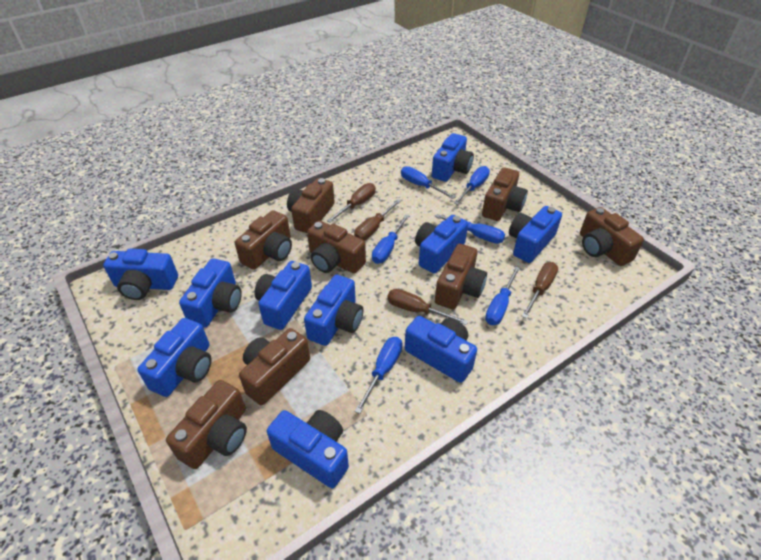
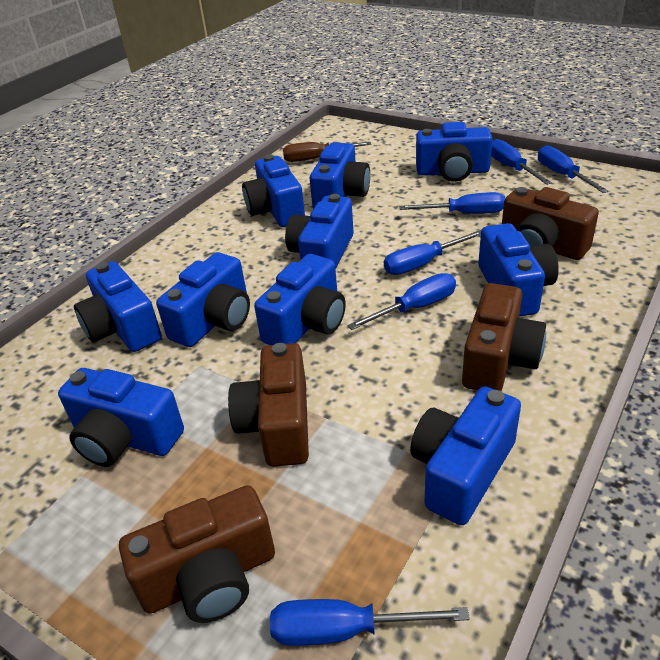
brown camera: [166,380,247,469] [235,210,292,270] [239,328,310,405] [287,178,335,233] [307,221,366,274] [435,244,487,310] [482,167,528,221] [580,207,644,266] = 8 -> [119,485,275,623] [228,343,309,467] [462,283,546,391] [502,187,599,260] = 4
brown screwdriver: [327,183,376,223] [354,199,401,241] [387,289,468,325] [521,262,558,319] = 4 -> [283,142,371,162] = 1

